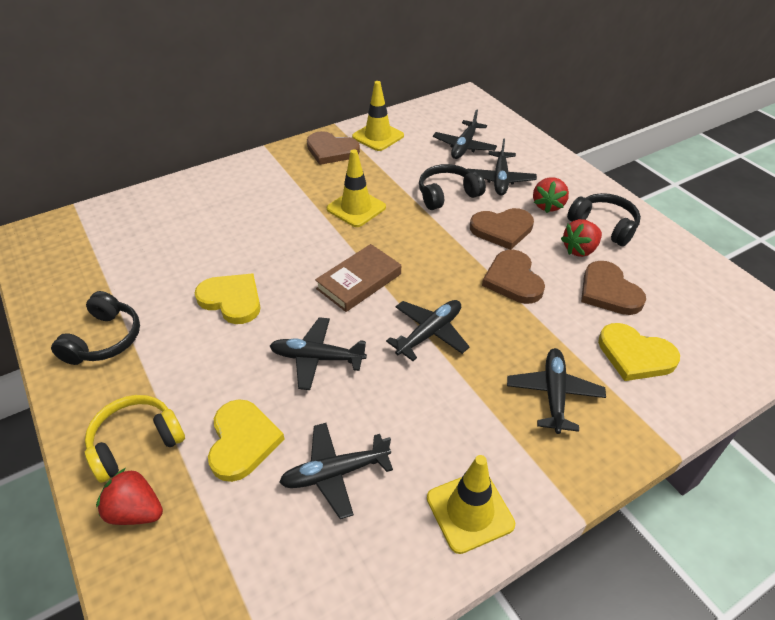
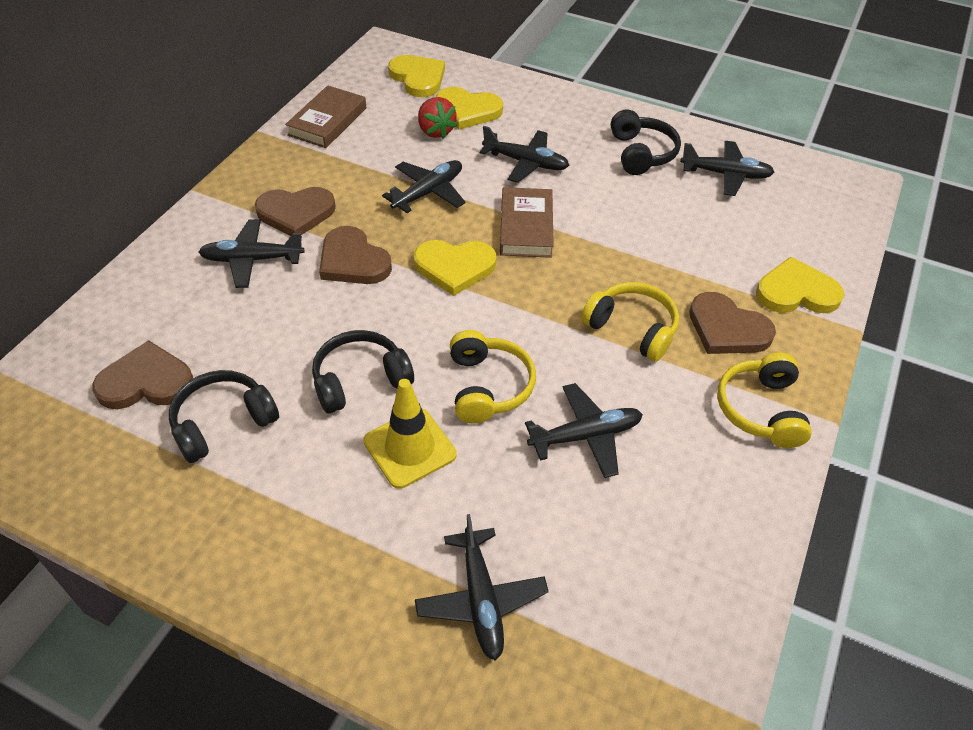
brown book: [315,244,401,312] = 1 -> [285,85,366,148] [500,187,554,258] = 2
red strawberry: [96,468,163,525] [533,177,569,213] [561,219,602,257] = 3 -> [418,97,457,139] = 1
yellow headphones: [85,395,185,483] = 1 -> [450,330,536,424] [581,282,679,362] [717,352,812,448] = 3
yellow heart: [195,274,261,324] [208,399,285,482] [598,323,680,381] = 3 -> [388,55,445,97] [413,240,497,296] [436,87,503,130] [756,257,844,313] = 4
yellow traffic cone: [327,149,386,227] [352,81,404,151] [427,455,515,554] = 3 -> [363,379,457,489] = 1

